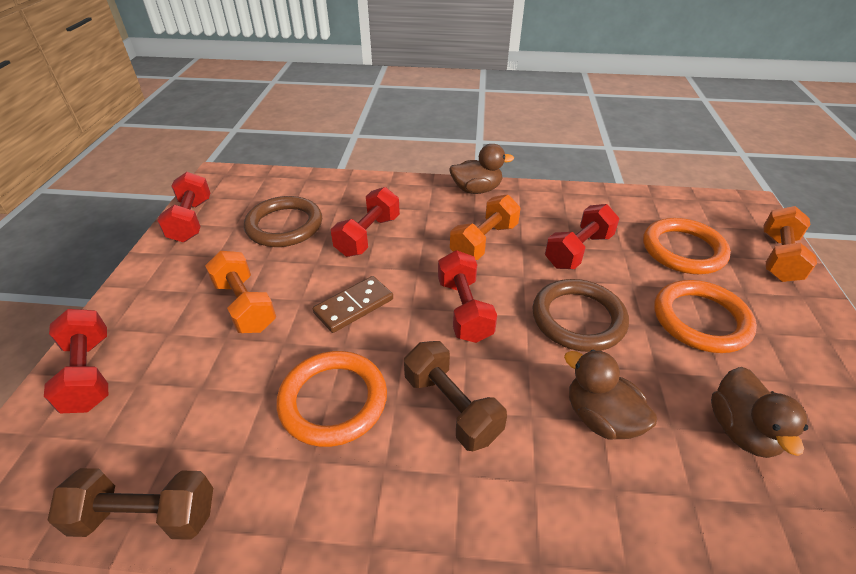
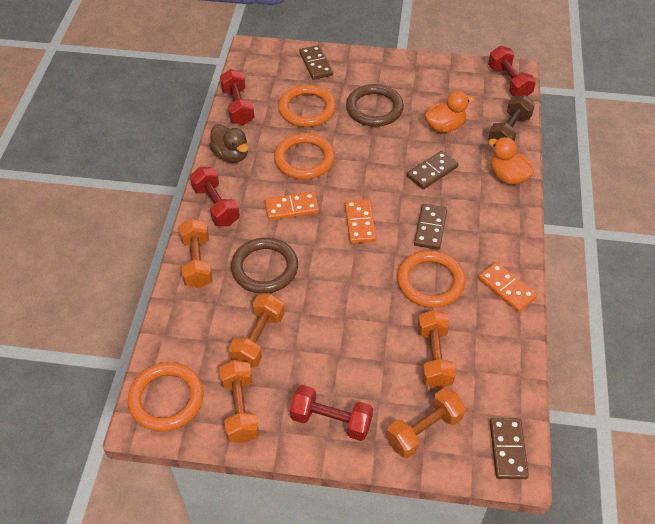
brown domino: [313,276,393,333] = 1 -> [299,45,333,80] [407,151,458,190] [414,204,447,250] [490,418,529,479] = 4
brown duck: [449,144,514,194] [564,350,657,440] [711,367,808,458] = 3 -> [209,124,248,163] = 1
brown dumbbell: [48,468,213,540] [404,341,507,451] = 2 -> [488,95,535,141] = 1
orange domino: none = 0 -> [265,192,319,220] [345,199,376,243] [478,262,537,312] = 3
orange duck: none = 0 -> [424,91,475,133] [488,137,534,185] = 2
orange dumbbell: [205,251,276,333] [450,194,521,260] [763,206,817,282] = 3 -> [179,218,213,288] [219,360,259,443] [229,294,284,368] [386,388,466,458] [418,310,456,389] = 5
orange ring: [276,351,387,447] [643,218,731,274] [654,280,757,353] = 3 -> [128,362,204,431] [274,133,335,179] [278,84,336,127] [397,250,466,308] = 4
red dumbbell: [44,309,108,413] [158,172,210,242] [331,187,400,257] [438,250,497,343] [545,204,619,269] = 5 -> [190,167,240,226] [220,69,255,125] [290,385,373,441] [488,46,536,96] = 4

